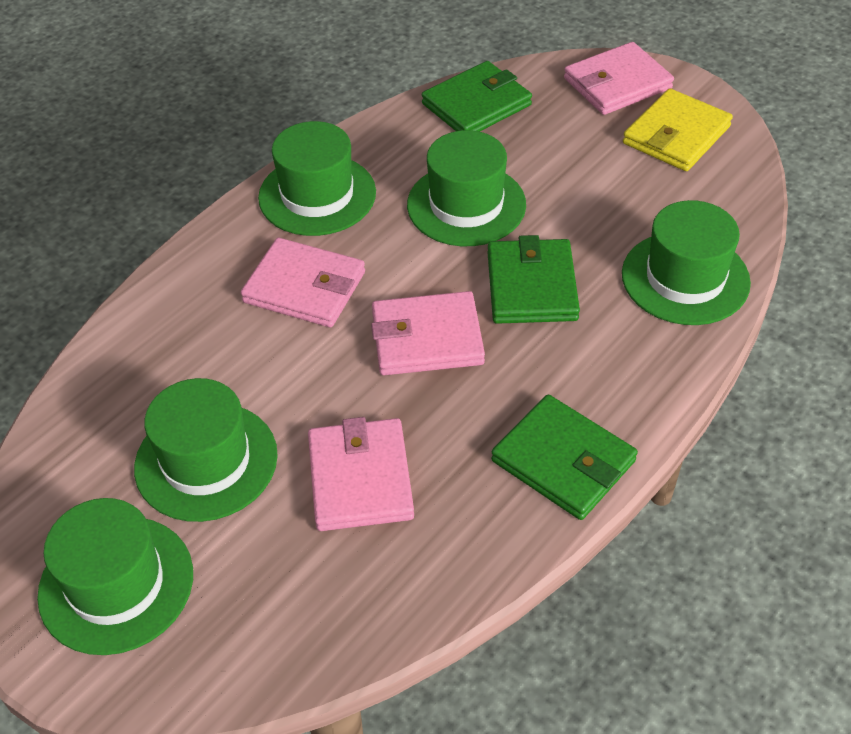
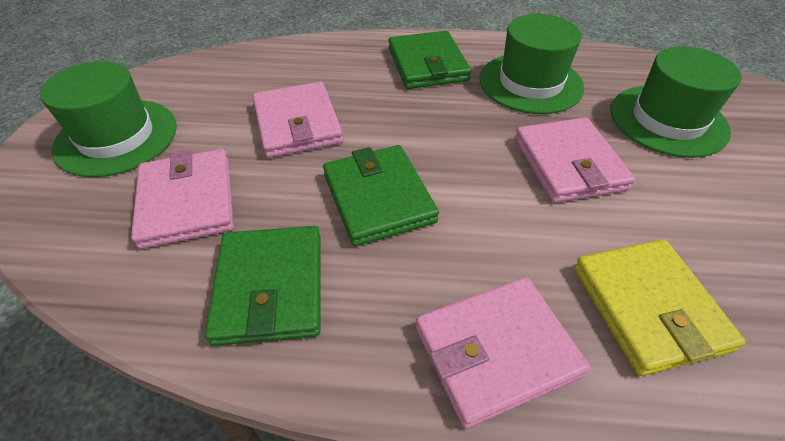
green hat: [37,498,193,655] [134,378,278,522] [258,121,376,236] [407,130,526,246] [622,200,751,325] = 5 -> [40,61,177,177] [479,14,584,114] [610,46,742,158] = 3

